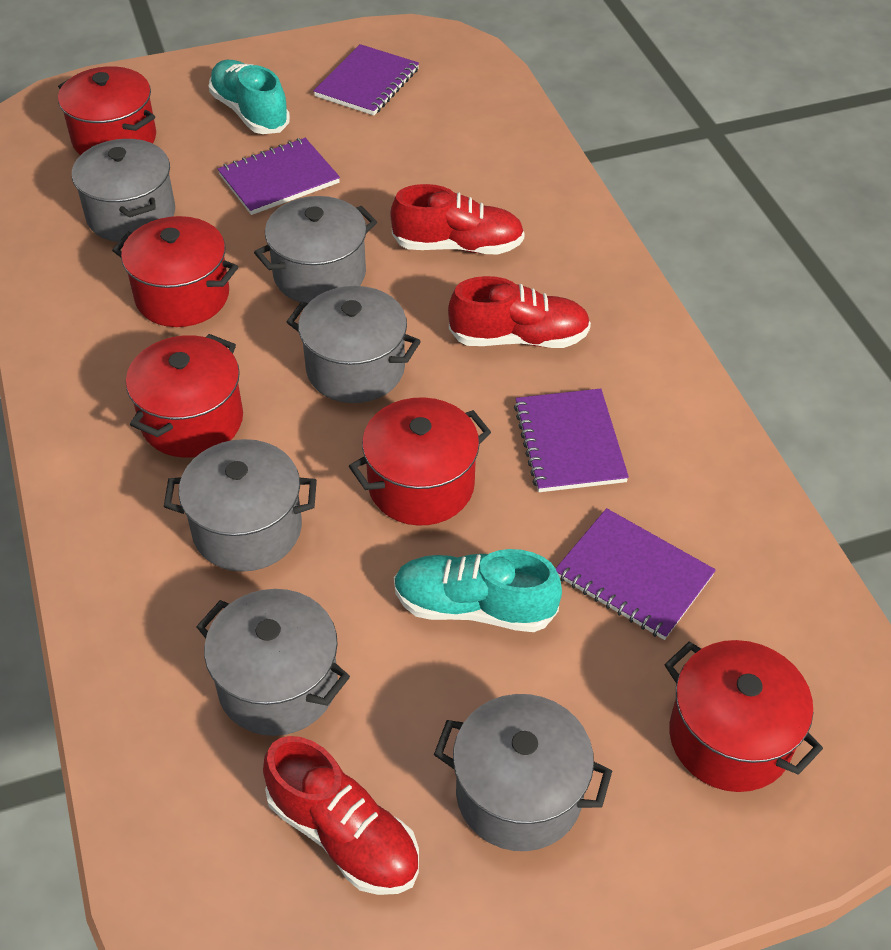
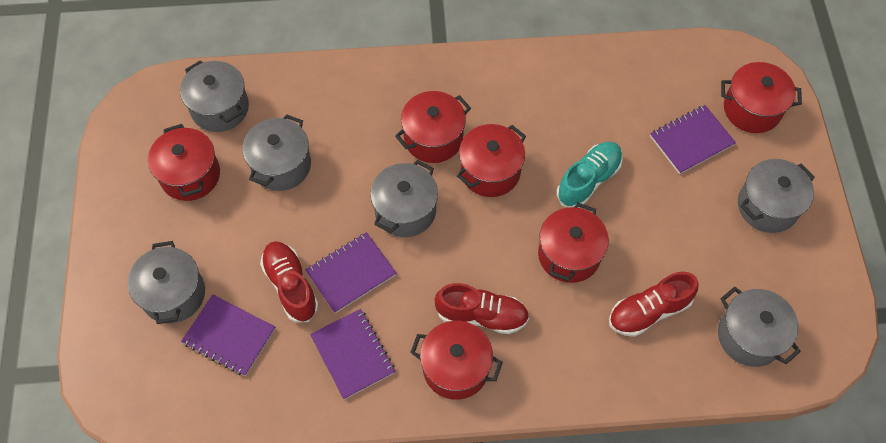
red pot: [58,66,156,155] [112,216,238,327] [126,334,243,457] [349,397,491,526] [664,640,823,792] = 5 -> [148,124,220,201] [395,91,471,163] [410,321,503,400] [457,124,526,197] [538,203,609,283] [721,62,802,133] = 6
turquoise shoe: [209,60,290,134] [394,549,562,632] = 2 -> [557,142,623,208] = 1

